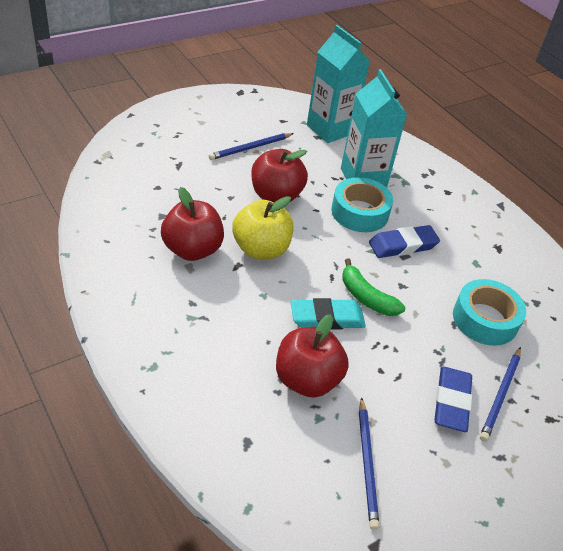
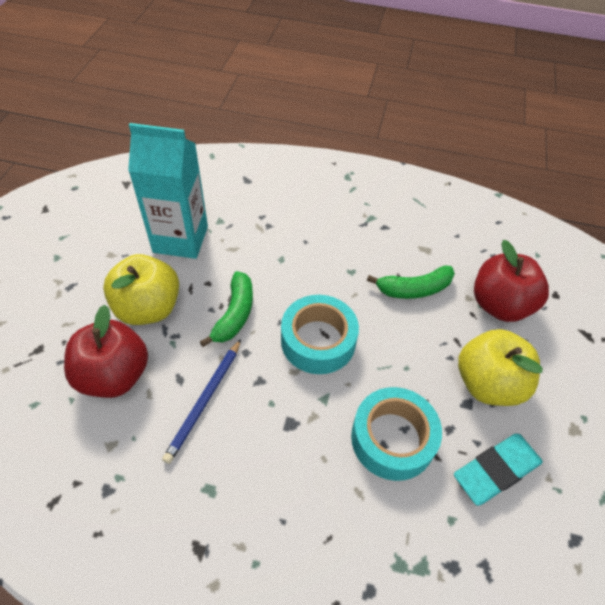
blue eraser: [369,225,440,258] [434,367,472,432] = 2 -> none = 0
blue pencil: [209,133,294,160] [359,397,379,530] [480,347,521,442] = 3 -> [162,339,241,464] = 1
green banana: [342,258,405,316] = 1 -> [200,271,253,347] [367,266,455,299] = 2
red apple: [161,187,224,261] [251,149,308,202] [276,314,349,398] = 3 -> [64,305,148,398] [474,240,549,322] = 2
turquoise carton: [307,25,370,143] [341,69,407,188] = 2 -> [128,123,208,259] = 1
yellow apple: [232,196,293,259] = 1 -> [103,254,179,325] [458,329,543,406] = 2

